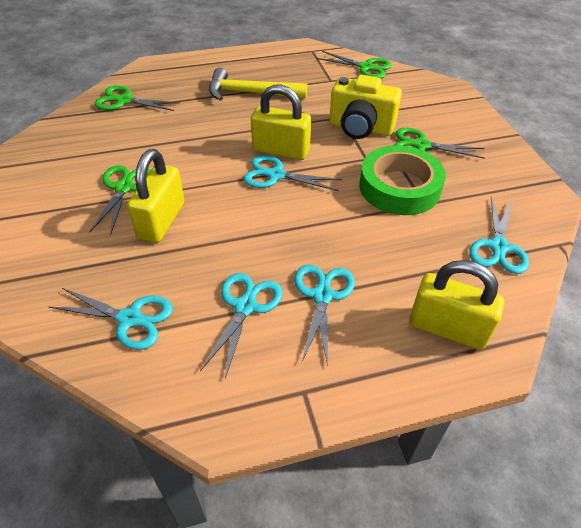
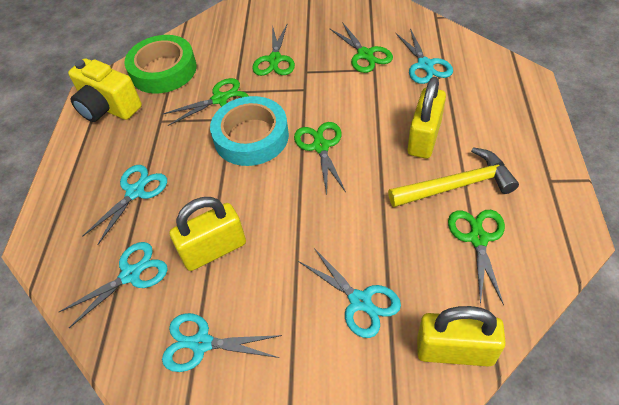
green scissors: [89,165,151,236] [95,85,180,111] [316,51,392,79] [394,128,485,159] = 4 -> [162,78,248,126] [252,25,295,76] [294,122,346,195] [329,22,393,73] [448,210,505,305] = 5
turquoise tape: none = 0 -> [210,96,289,166] = 1

